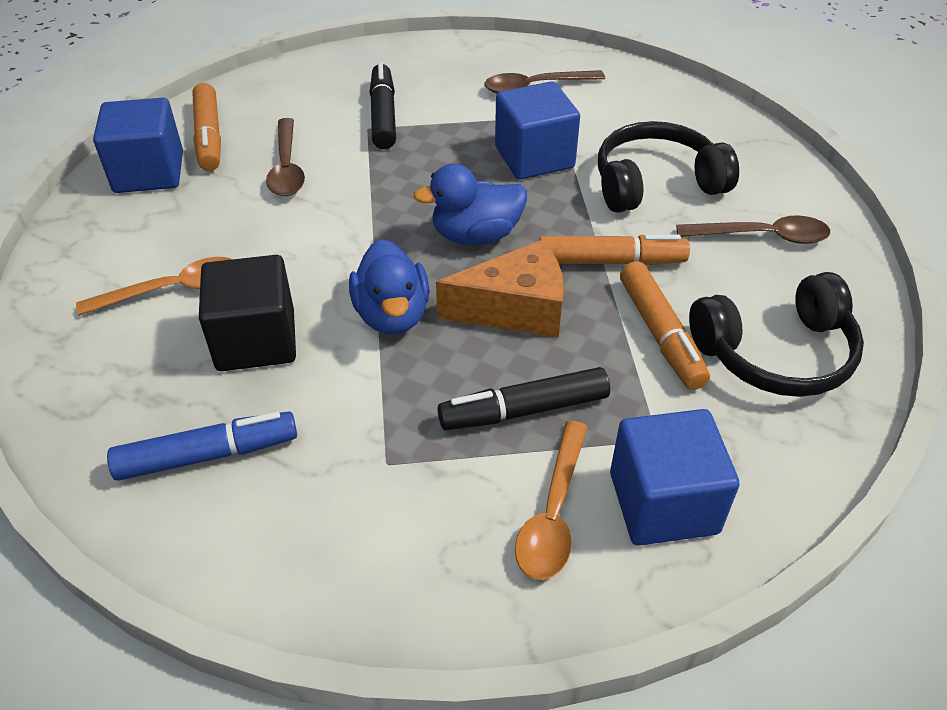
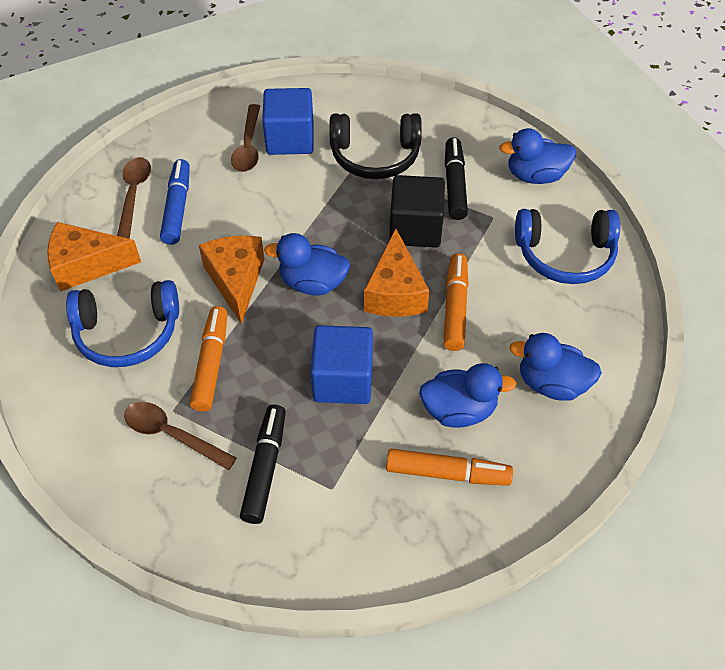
black headphones: [598,121,739,213] [689,272,864,397] = 2 -> [330,113,422,179] = 1
blue cube: [93,98,183,193] [495,81,580,180] [610,409,740,546] = 3 -> [262,88,314,155] [310,325,373,404] = 2
blue duck: [349,239,430,334] [413,163,527,245] = 2 -> [264,233,350,296] [419,363,516,428] [499,128,576,184] [509,333,602,401] = 4
blue headphones: none = 0 -> [66,280,179,367] [515,209,620,284] = 2
orange cheese: [436,240,564,338] = 1 -> [47,222,141,292] [199,236,264,325] [364,229,429,317] = 3
orange spoon: [76,257,232,316] [515,421,588,580] = 2 -> none = 0

